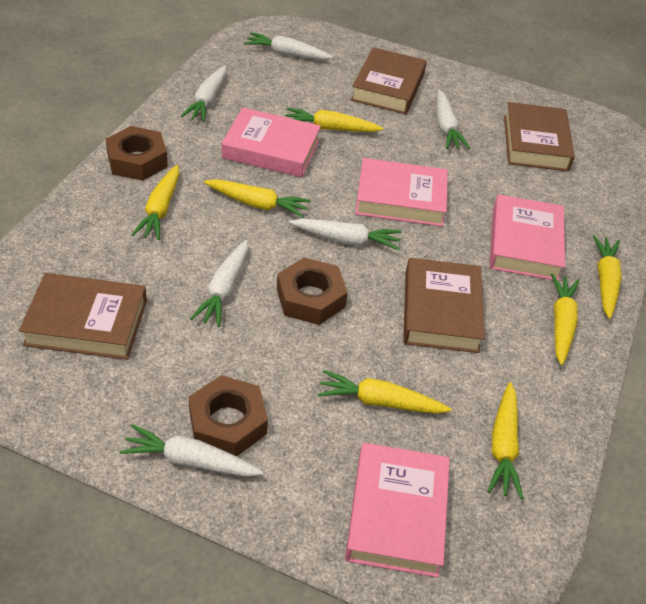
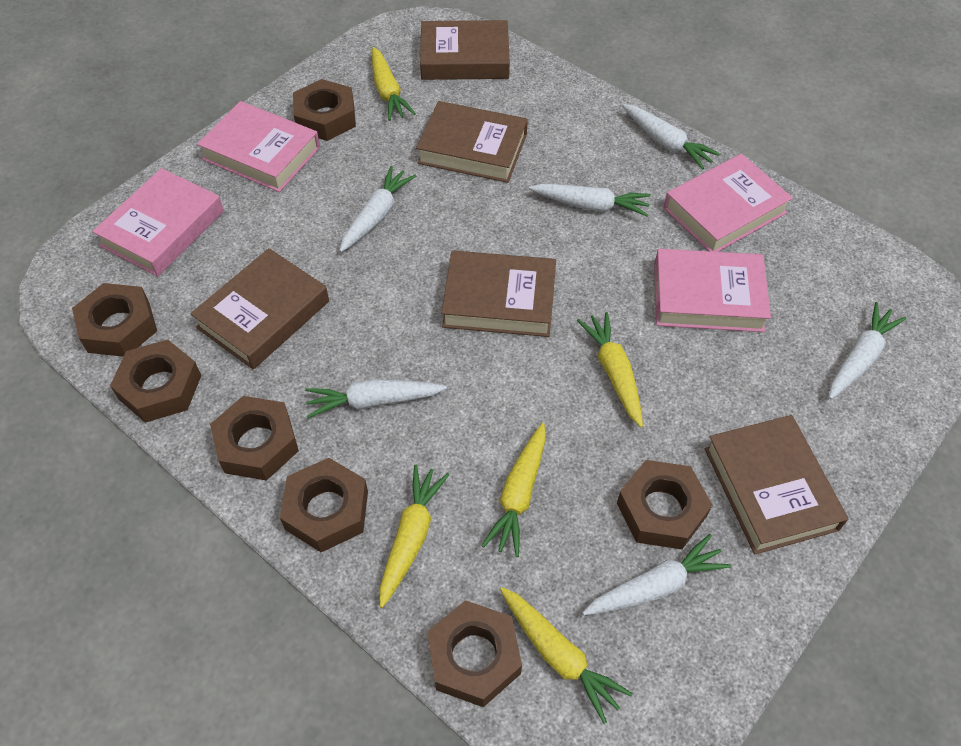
brown book: [19,273,147,360] [351,47,427,114] [403,258,485,353] [504,102,575,171] = 4 -> [190,248,329,369] [416,101,528,183] [420,20,510,80] [441,250,556,337] [705,415,848,554] = 5
brown nut: [106,126,168,181] [189,375,268,457] [277,257,348,325] = 3 -> [72,283,157,357] [110,340,202,423] [210,396,299,481] [280,458,368,552] [293,79,356,141] [427,600,522,707] [617,460,712,549] = 7
yellow carrot: [131,165,180,240] [204,179,311,218] [285,108,383,132] [318,370,452,414] [487,382,523,499] [551,274,580,365] [593,235,621,319] = 7 -> [372,47,416,121] [379,465,450,608] [482,423,546,557] [500,587,633,724] [577,312,643,427] = 5

